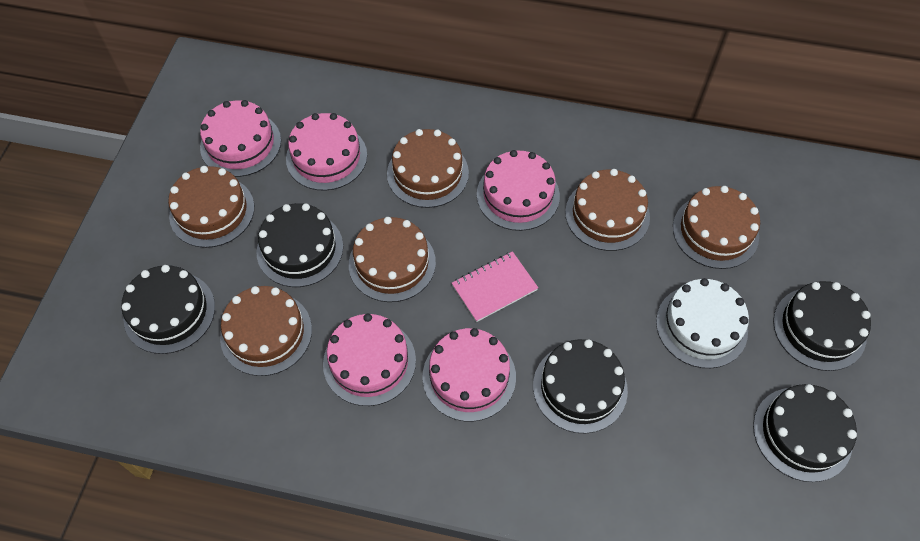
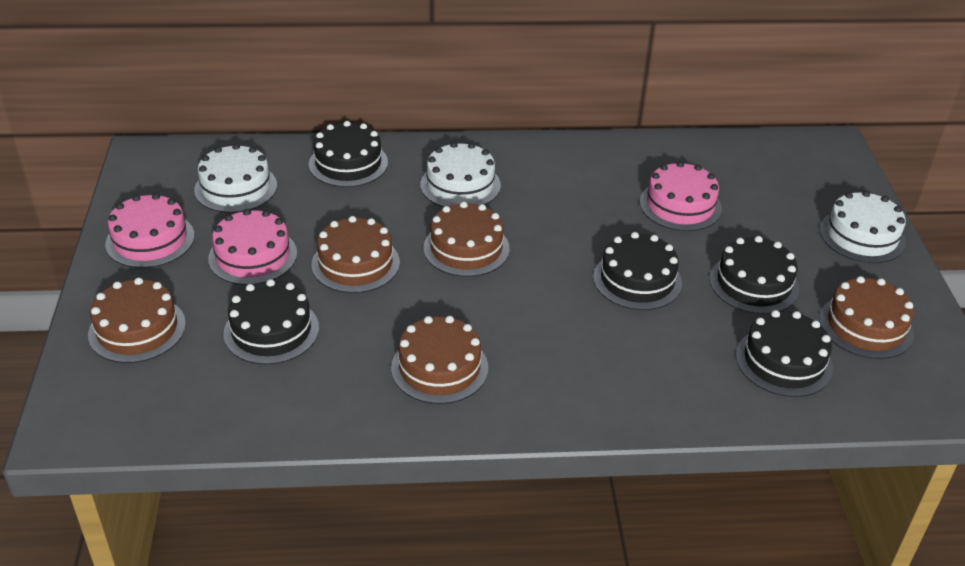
brown cake: [168,166,254,248] [220,286,312,376] [349,217,436,302] [387,129,469,208] [565,169,650,251] [673,186,760,269] = 6 -> [88,278,186,363] [312,216,400,293] [391,316,488,404] [424,202,510,277] [819,276,914,359] = 5
pink cake: [200,100,281,177] [286,113,367,191] [323,314,416,406] [423,328,516,422] [477,150,560,231] = 5 -> [105,193,195,268] [208,209,297,285] [640,161,722,231] = 3
pink notebook: [452,251,538,322] = 1 -> none = 0
white cake: [656,278,749,368] = 1 -> [194,144,277,213] [421,142,501,207] [820,191,906,263] = 3

